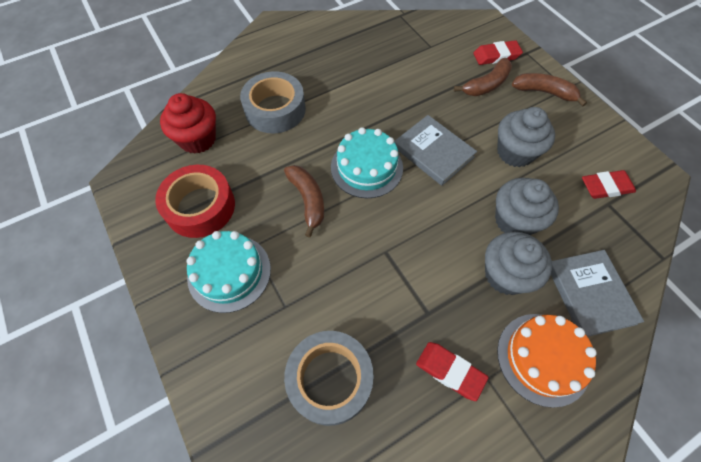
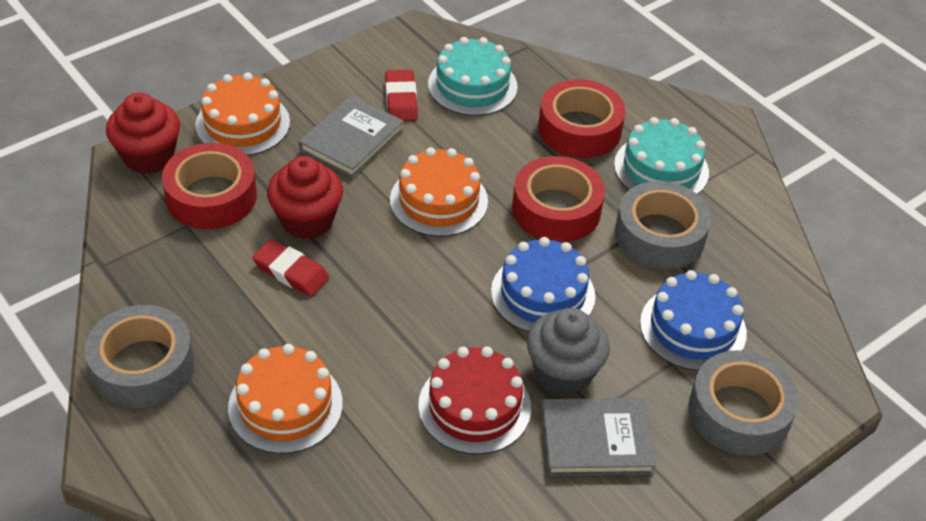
blue cake: none = 0 -> [491,237,595,332] [640,270,747,371] = 2
brown banana: [284,165,324,237] [454,58,512,96] [512,73,587,106] = 3 -> none = 0
grey cupcake: [485,232,552,295] [495,178,559,235] [497,107,555,167] = 3 -> [527,308,610,395] = 1
grey tape: [240,71,306,133] [284,331,374,426] = 2 -> [85,305,194,408] [615,181,711,269] [689,350,799,456] = 3
orange cake: [497,314,597,408] = 1 -> [195,72,290,156] [228,344,343,454] [390,147,488,237] = 3
red cake: none = 0 -> [418,346,531,455] = 1
red cupcake: [160,93,216,154] = 1 -> [106,92,180,174] [267,156,343,239] = 2
red eraser: [416,342,488,401] [473,40,523,65] [582,170,636,199] = 3 -> [252,239,329,297] [385,70,418,121] = 2
red tape: [155,165,235,238] = 1 -> [162,143,257,229] [512,156,605,242] [538,79,626,158] = 3

